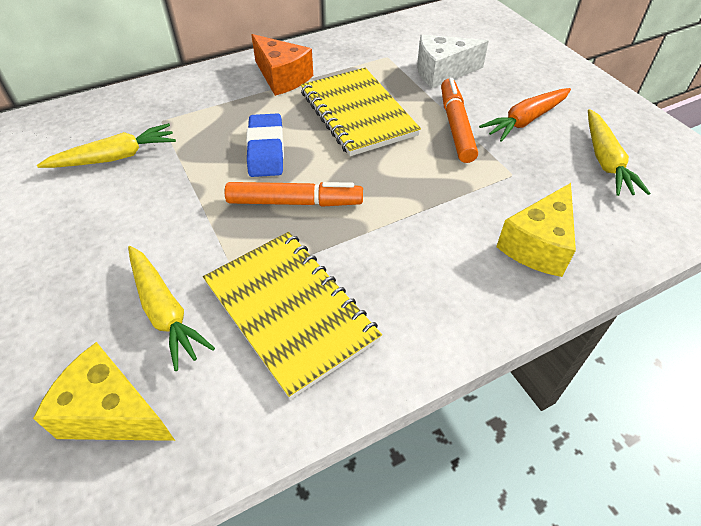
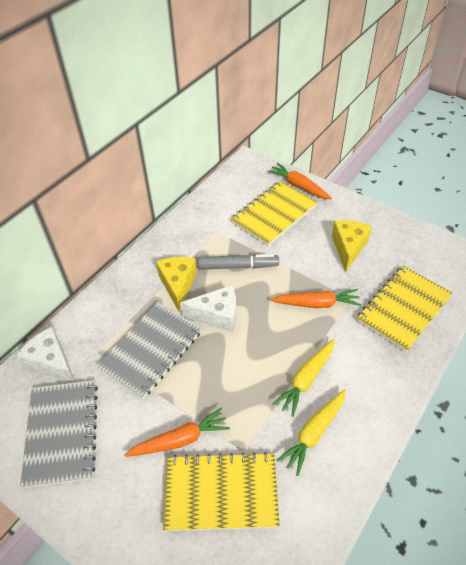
blue eraser: [246,113,284,177] = 1 -> none = 0
grey marker: none = 0 -> [198,254,279,269] = 1
grey notebook: none = 0 -> [20,380,98,488] [96,302,202,398] = 2
orange carrot: [479,88,571,142] = 1 -> [124,408,230,457] [267,163,332,199] [270,289,362,308] = 3
orange cheese: [251,34,313,96] = 1 -> none = 0
orange marker: [225,182,363,207] [441,78,478,163] = 2 -> none = 0
white cheese: [417,35,489,88] = 1 -> [16,327,75,383] [180,285,236,332] = 2
yellow carrot: [37,123,176,168] [128,246,215,371] [588,109,650,196] = 3 -> [272,339,335,417] [277,389,346,476] = 2
yellow notebook: [203,232,382,400] [301,68,421,156] = 2 -> [163,452,280,531] [231,181,318,246] [357,266,453,352] = 3

